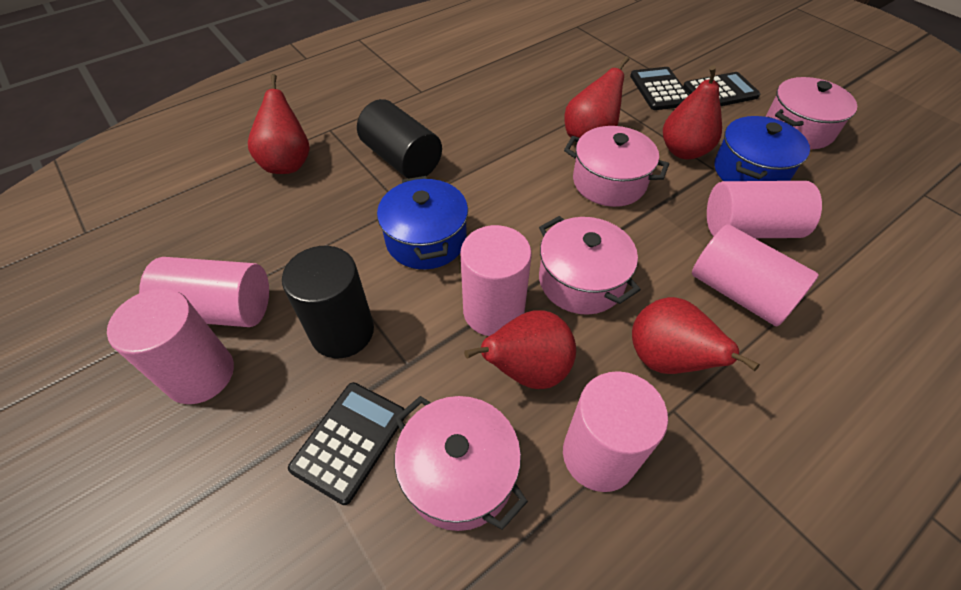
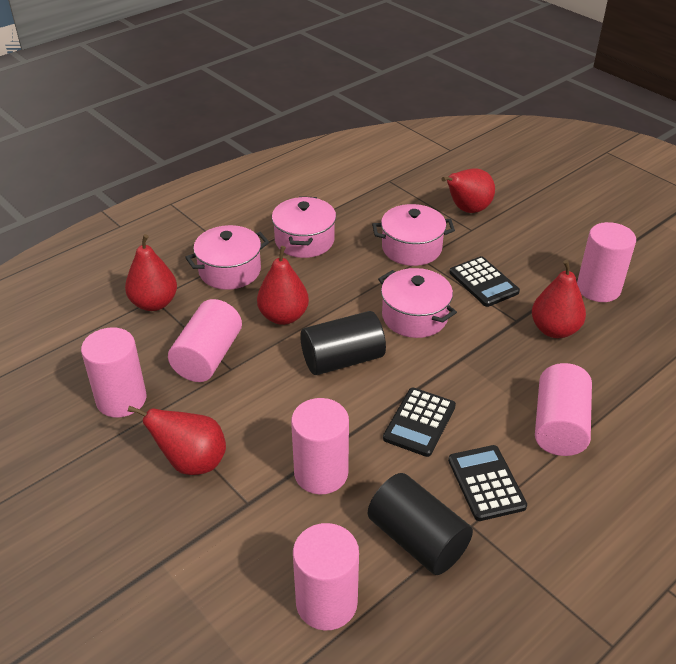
blue pot: [377,176,468,269] [714,116,810,181] = 2 -> none = 0

